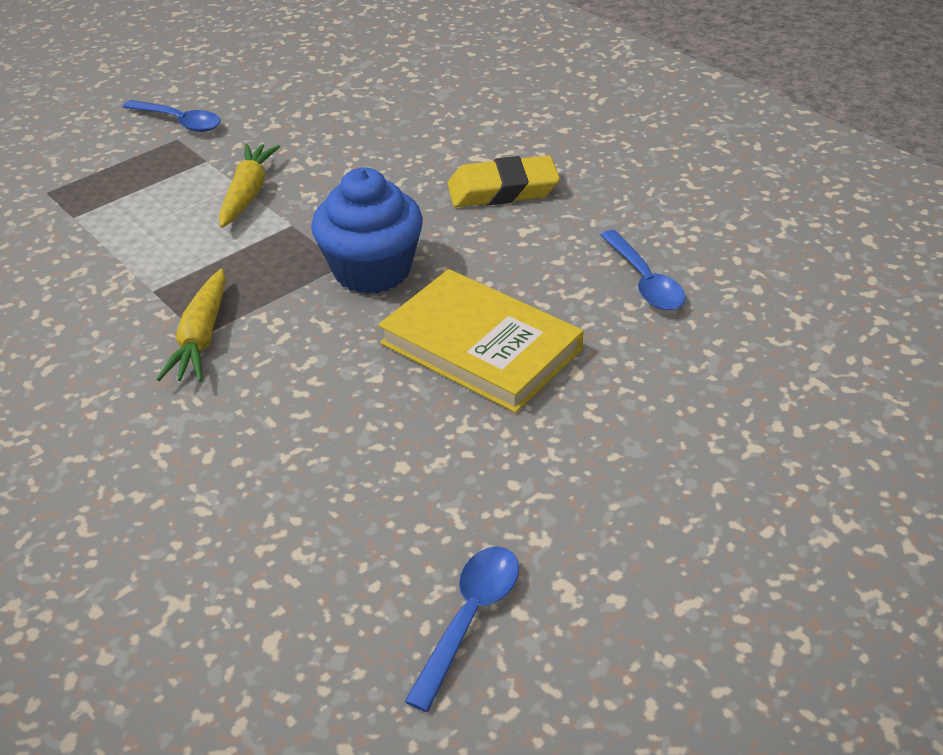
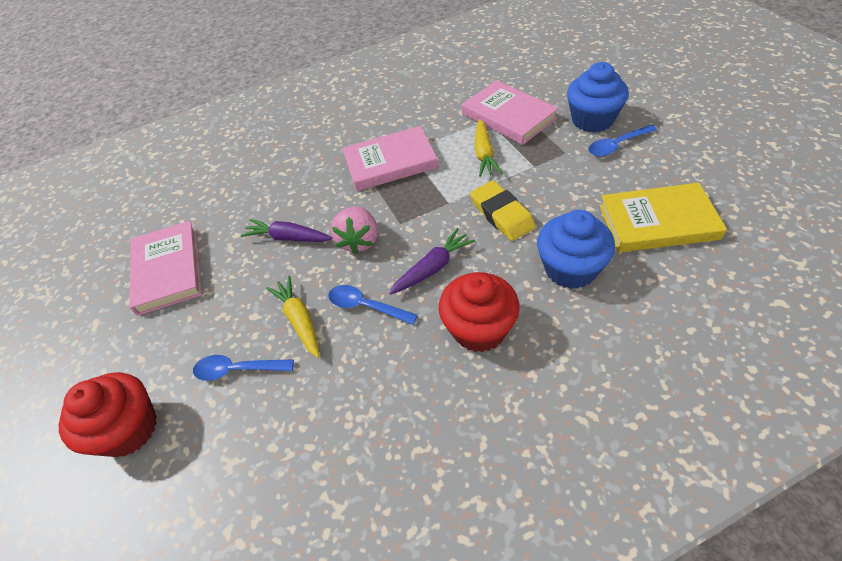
blue cupcake: [311,168,423,294] = 1 -> [537,210,615,289] [567,62,629,133] = 2
pink book: none = 0 -> [129,221,202,316] [342,126,438,191] [462,80,558,145] = 3
pink strawberry: none = 0 -> [331,206,378,254] = 1
purple carrot: none = 0 -> [241,219,332,242] [389,228,475,294] = 2
red cupcake: none = 0 -> [59,372,157,457] [439,272,520,352] = 2

